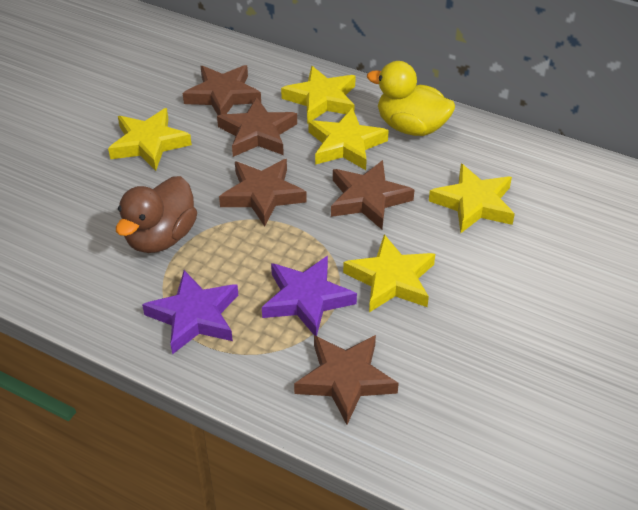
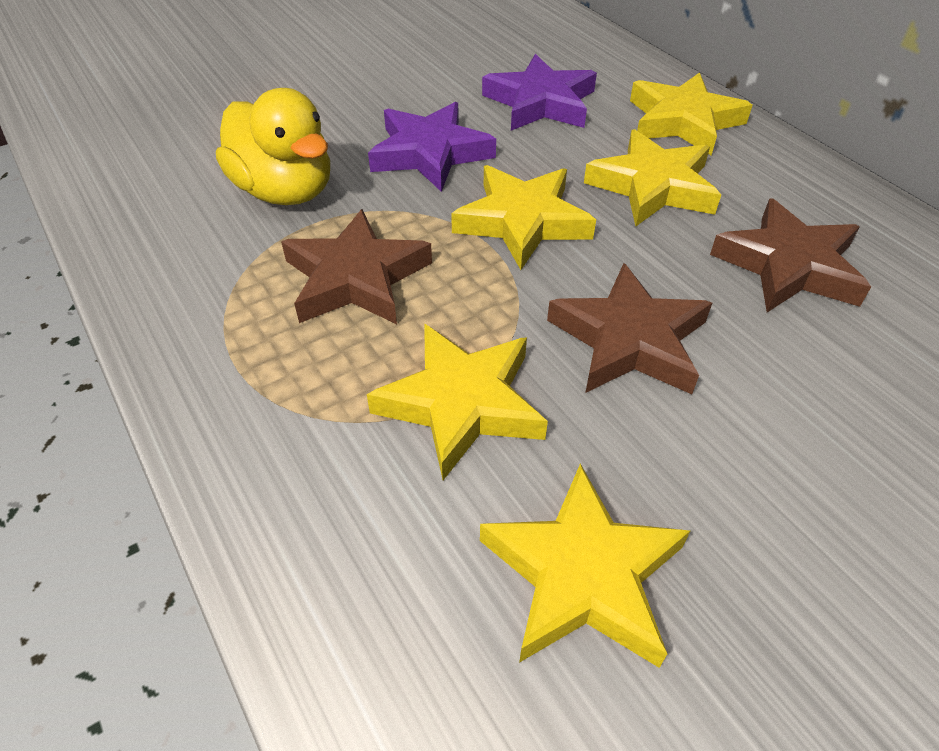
brown duck: [116,176,197,253] = 1 -> none = 0
brown star: [183,65,261,115] [217,97,297,157] [219,159,307,226] [294,335,399,425] [331,160,415,229] = 5 -> [281,209,432,324] [547,263,712,394] [710,198,871,312] = 3

